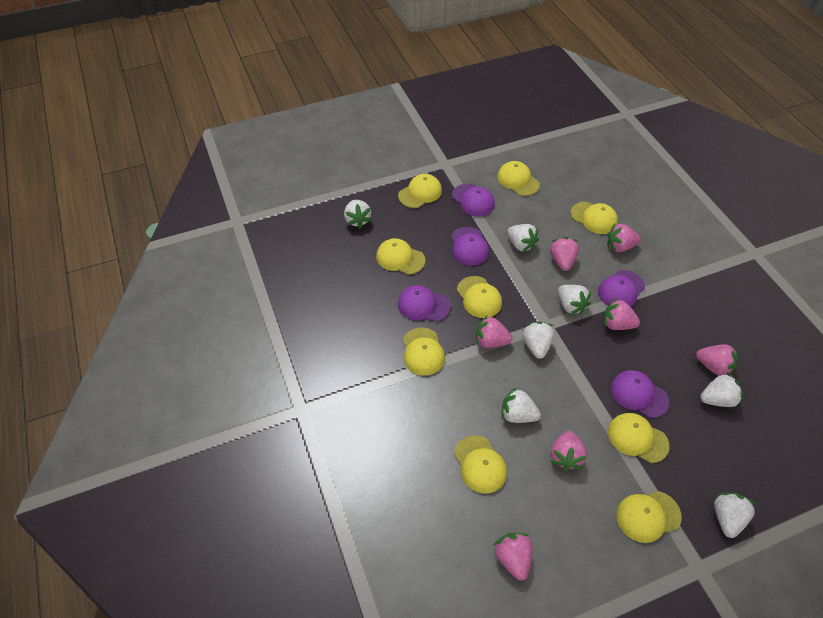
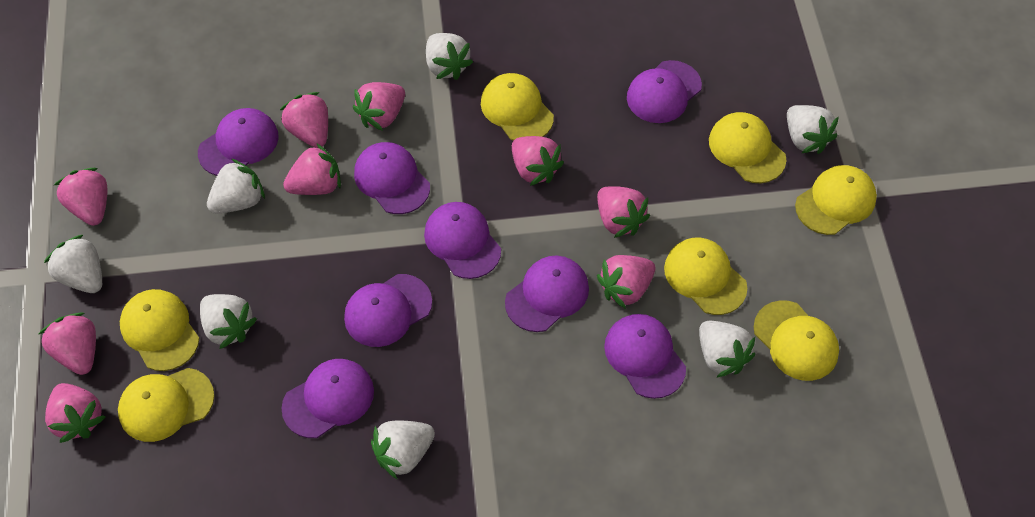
pink strawberry: [476,316,513,348] [494,533,533,581] [549,237,579,271] [551,431,587,471] [603,298,640,330] [607,223,641,252] [696,344,737,376] = 7 -> [39,312,96,375] [45,383,106,443] [54,168,107,226] [280,92,328,148] [283,143,341,195] [353,82,405,131] [512,136,564,186] [597,186,650,238] [597,255,655,309] = 9
purple cap: [398,285,451,322] [451,227,489,266] [452,184,495,217] [598,270,645,307] [611,370,669,418] = 5 -> [198,108,279,176] [281,359,374,438] [344,274,432,347] [354,142,430,214] [424,202,501,279] [505,255,589,332] [604,314,686,399] [627,60,702,123] = 8
yellow cap: [376,238,425,275] [398,174,442,208] [403,327,445,376] [454,435,507,494] [457,276,502,318] [497,161,540,196] [570,202,618,234] [608,413,670,463] [616,491,682,543] = 9 -> [118,368,214,442] [120,289,199,371] [481,73,554,141] [664,238,747,315] [709,112,786,183] [754,300,839,381] [795,165,877,235] = 7

